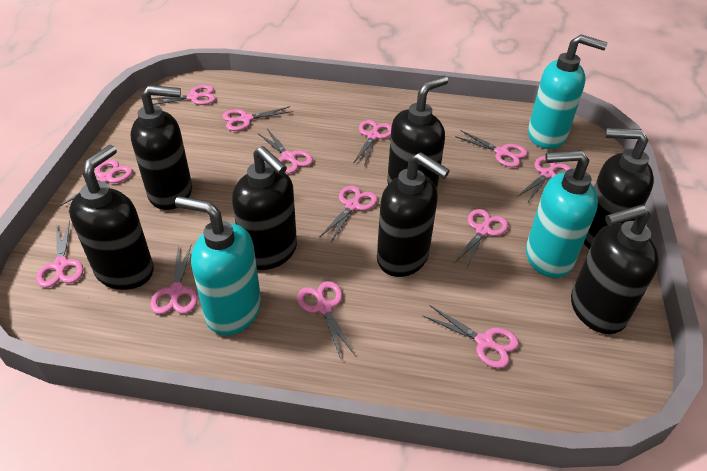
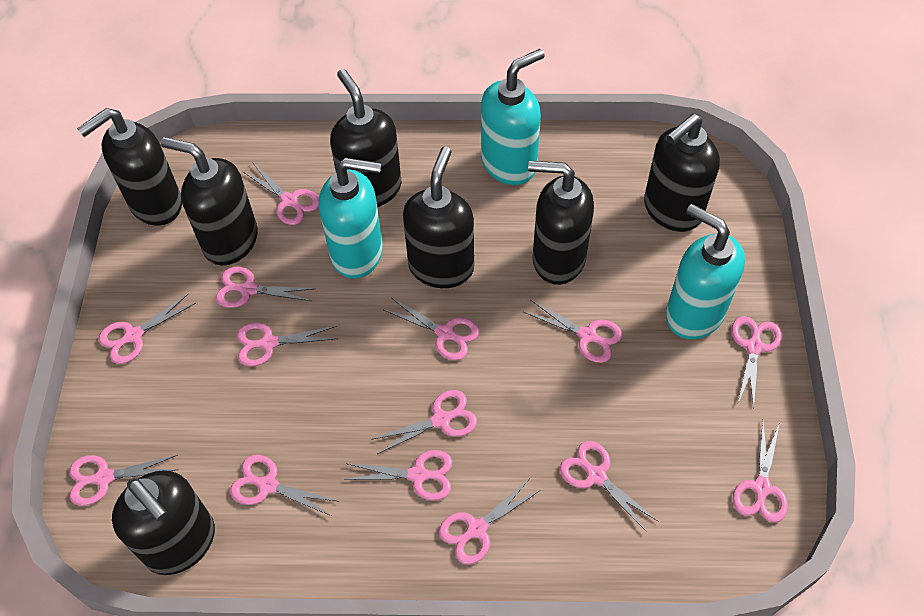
pink scissors: [36,221,84,288] [59,160,133,212] [150,244,198,314] [151,85,216,105] [222,106,294,131] [258,129,313,173] [297,281,355,359] [319,186,378,242] [354,120,392,167] [423,305,519,369] [454,209,508,269] [455,130,528,167] [517,156,571,202] = 13 -> [70,455,178,506] [99,293,196,364] [216,267,314,308] [230,455,337,516] [237,323,338,366] [242,162,319,225] [344,450,452,500] [371,390,477,454] [384,298,480,360] [439,477,541,565] [524,300,622,363] [560,441,659,533] [731,316,782,409] [733,421,788,523] = 14

